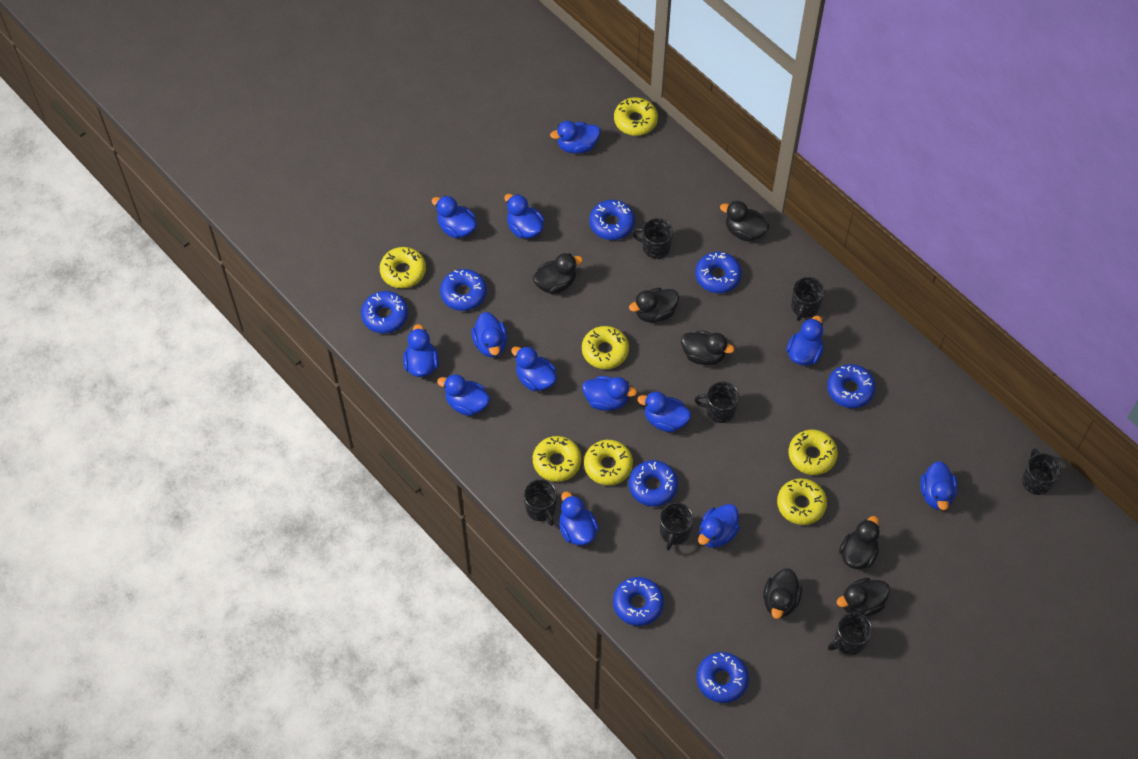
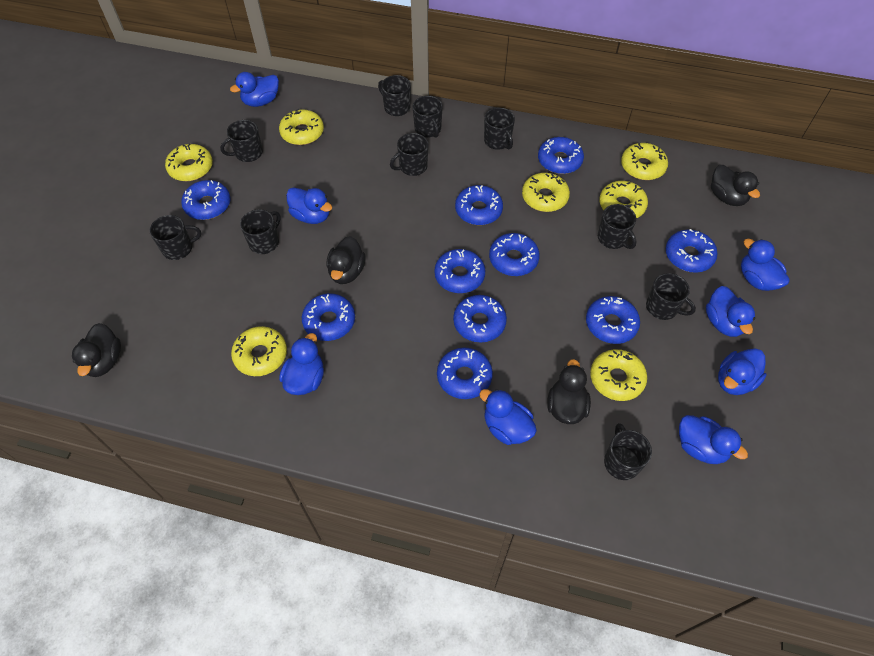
black duck: [533,253,583,294] [629,288,679,322] [681,331,735,365] [720,201,769,242] [763,568,802,619] [837,578,890,616] [839,516,880,569] = 7 -> [72,323,121,377] [327,236,366,284] [547,359,591,424] [711,165,760,206] = 4
black mug: [524,479,557,526] [632,218,673,259] [660,503,694,551] [694,382,739,423] [791,277,825,321] [828,612,872,655] [1022,448,1061,495] = 7 -> [150,215,201,260] [220,120,263,162] [240,209,281,254] [378,75,411,116] [390,133,428,176] [413,96,443,138] [484,108,515,150] [598,204,636,249] [604,423,652,480] [646,273,696,320] = 10
blue donut: [361,291,408,334] [440,269,487,311] [589,200,635,240] [613,577,664,626] [629,460,678,507] [695,252,742,293] [697,652,749,703] [827,364,876,408] = 8 -> [181,180,230,220] [302,293,355,341] [434,249,485,293] [437,348,493,399] [453,295,507,343] [455,185,503,225] [489,233,540,276] [538,137,584,174] [586,296,640,344] [666,229,717,273] = 10
blue duck: [403,324,439,377] [432,195,477,238] [437,374,490,416] [472,312,507,357] [504,194,544,239] [511,346,557,391] [550,121,600,154] [559,492,599,545] [582,376,637,411] [637,392,691,432] [698,504,740,548] [786,316,824,366] [920,461,958,510] = 13 -> [230,72,279,107] [279,333,324,395] [286,187,332,224] [480,389,537,445] [679,415,748,464] [706,286,755,337] [718,348,766,395] [741,239,790,291] = 8

